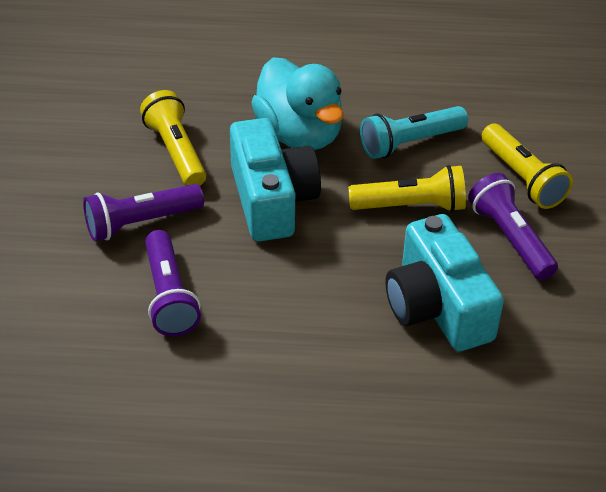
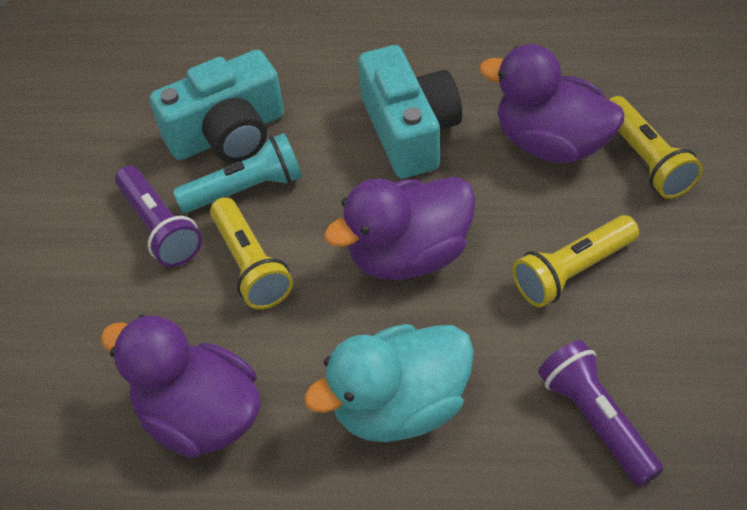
purple duck: none = 0 -> [101,315,260,458] [324,177,476,280] [479,44,624,163] = 3
purple flashlight: [83,184,204,241] [145,230,201,336] [468,173,558,280] = 3 -> [115,166,202,267] [538,340,663,486] = 2

